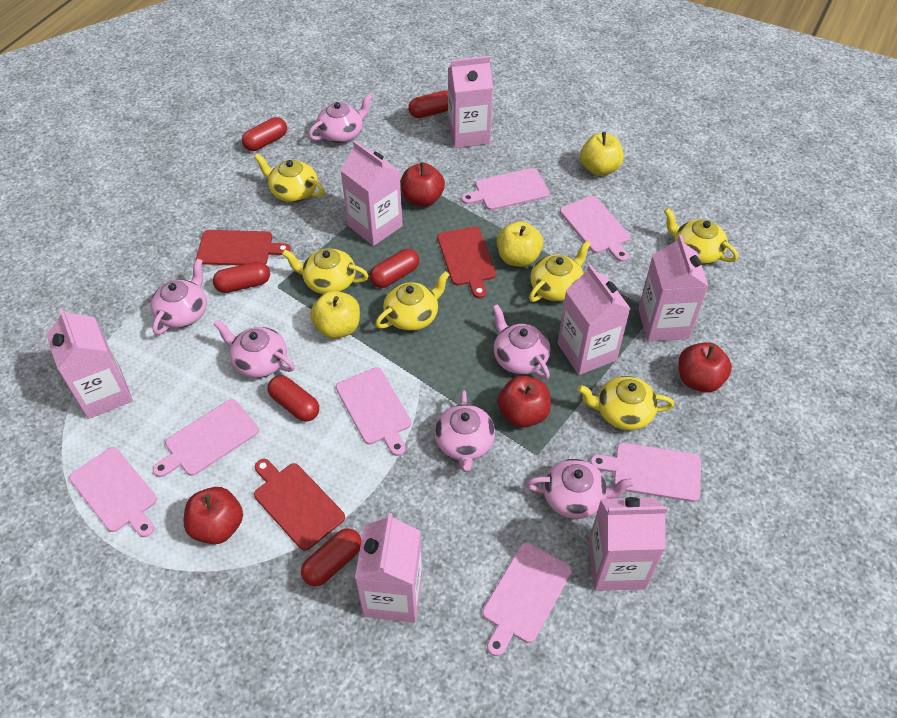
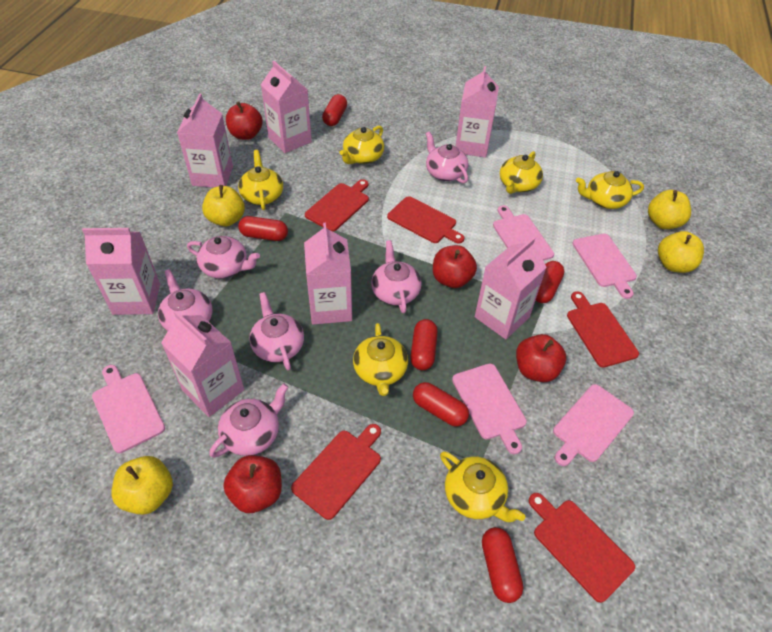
pink cutting board: [69,447,157,537] [153,399,259,477] [336,367,411,456] [461,168,549,210] [482,543,572,656] [560,196,630,262] [590,443,701,502] = 7 -> [92,365,165,453] [452,363,527,454] [493,205,554,261] [553,384,634,466] [572,234,637,299] = 5
red cutting board: [196,230,291,265] [254,459,345,551] [437,227,496,298] = 3 -> [291,424,381,520] [305,179,369,231] [387,196,464,244] [529,493,635,603] [567,291,639,368] = 5
yellow apple: [310,291,360,339] [497,221,543,267] [580,132,624,176] = 3 -> [111,456,173,515] [202,185,245,227] [648,190,691,229] [658,231,704,273] = 4

